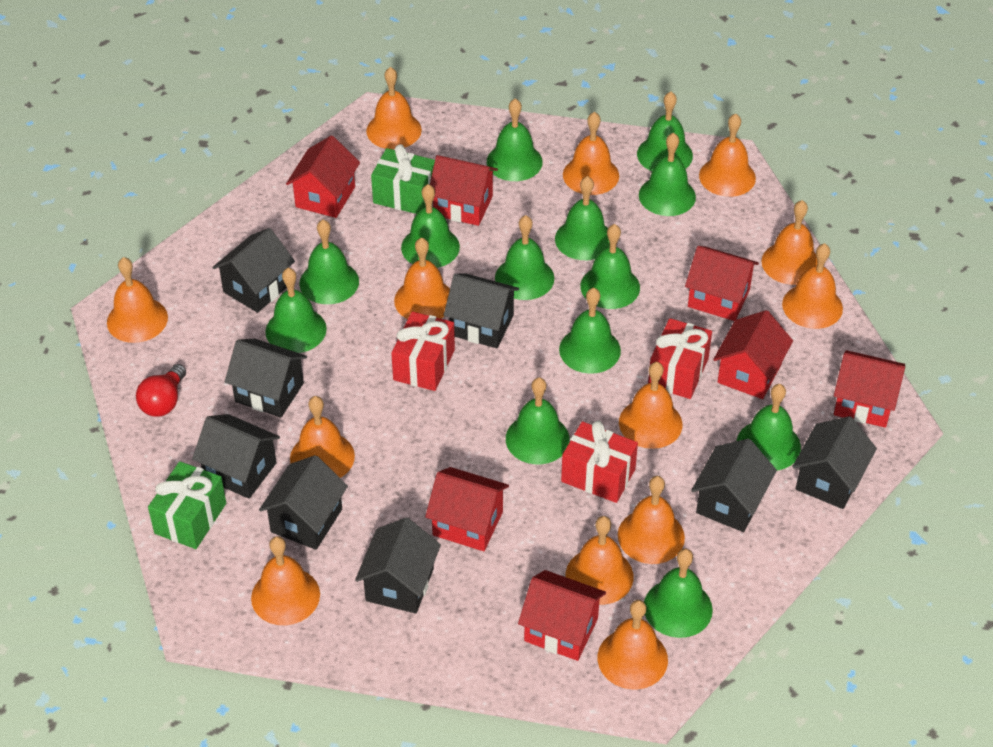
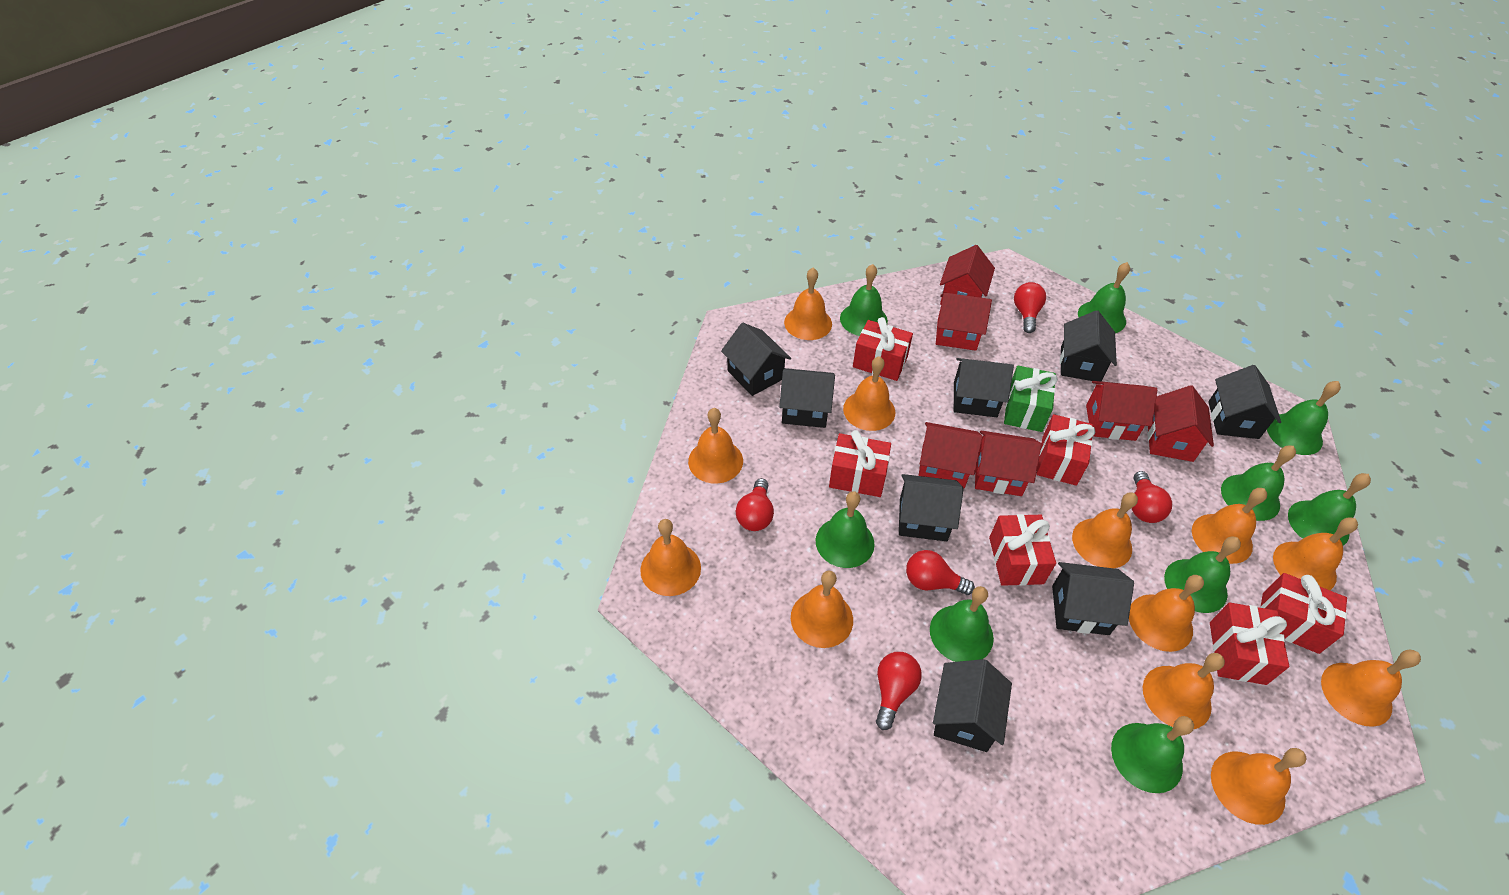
green bell: [265,268,327,353] [299,220,359,304] [401,184,460,268] [487,99,543,181] [495,215,554,300] [506,377,570,464] [555,176,610,260] [559,288,621,374] [580,224,640,309] [637,92,693,171] [639,133,696,216] [644,549,713,638] [737,384,801,471] = 13 -> [816,491,875,568] [840,264,888,336] [930,586,994,662] [1078,262,1130,333] [1111,716,1194,793] [1164,536,1241,613] [1221,446,1296,521] [1267,381,1341,455] [1288,473,1371,546] = 9
green gift: [148,461,226,549] [371,144,435,214] = 2 -> [1004,366,1058,432] = 1
orange bell: [107,257,168,343] [251,536,320,625] [290,396,355,478] [366,67,422,149] [394,237,450,319] [563,112,619,195] [566,516,634,605] [598,600,668,690] [618,476,685,564] [619,362,683,449] [699,114,756,197] [761,200,817,285] [782,243,843,329] = 13 -> [640,519,701,596] [688,408,743,484] [784,268,832,340] [791,570,853,648] [843,356,896,431] [1072,492,1138,568] [1129,575,1204,652] [1143,653,1225,729] [1192,488,1267,564] [1211,748,1307,825] [1273,517,1358,590] [1321,649,1421,727] = 12
red gift: [391,312,455,391] [561,421,638,503] [648,318,712,399] = 3 -> [829,430,891,497] [853,317,913,381] [989,514,1056,586] [1036,414,1095,486] [1210,603,1289,685] [1260,573,1347,654] = 6
red house: [286,136,360,218] [425,467,509,551] [430,155,498,226] [518,570,606,661] [685,246,759,321] [713,310,793,399] [834,350,905,428] = 7 -> [919,422,983,489] [936,293,992,351] [940,245,995,305] [975,431,1042,496] [1086,381,1158,441] [1147,385,1214,462] = 6
red light bulb: [136,364,186,417] = 1 -> [736,478,774,531] [876,652,922,730] [906,550,975,595] [1014,282,1046,333] [1132,471,1172,523] = 5

